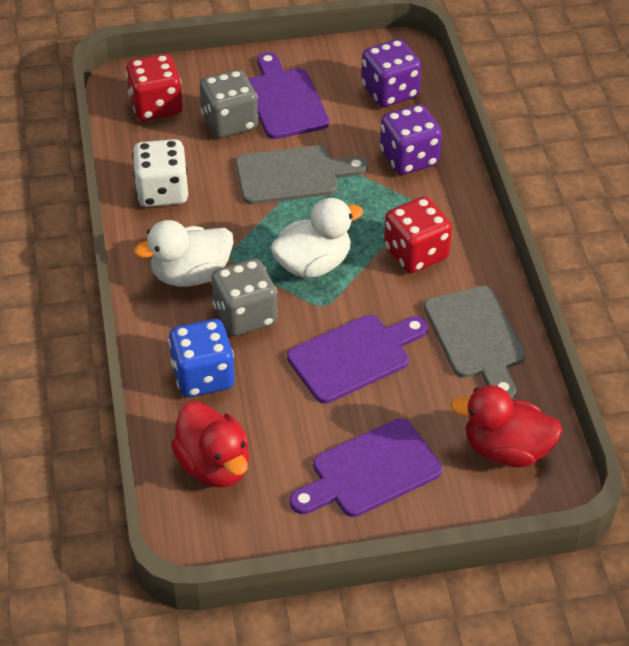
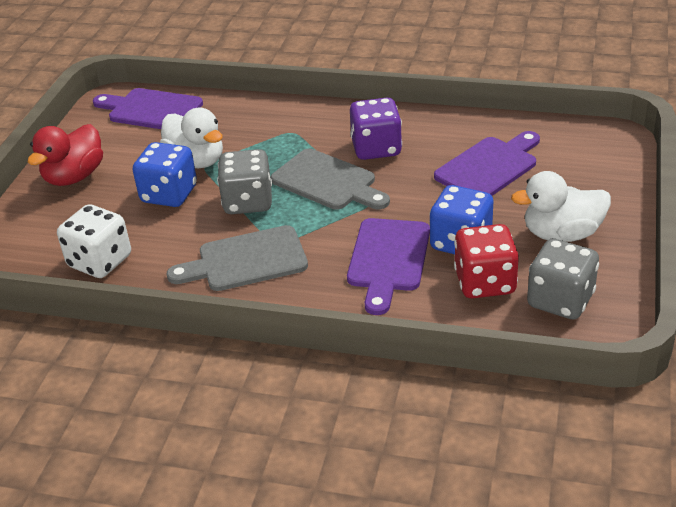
blue dice: [168,319,235,397] = 1 -> [133,142,197,207] [430,185,494,254] = 2
purple dice: [361,39,421,107] [380,104,442,175] = 2 -> [350,98,402,160] = 1
red dice: [126,54,183,121] [384,197,452,273] = 2 -> [454,224,519,299] = 1
red duck: [171,402,249,487] [451,385,563,467] = 2 -> [28,124,103,186] = 1

